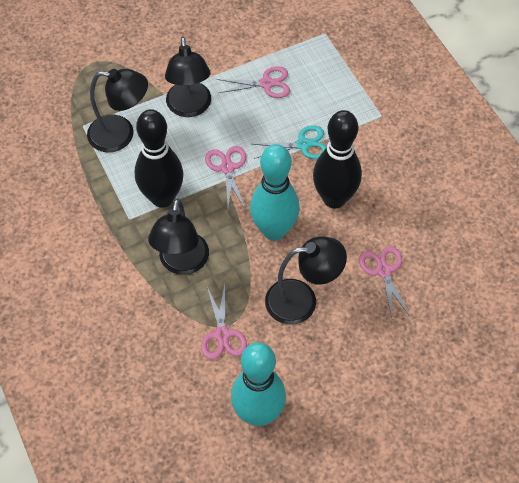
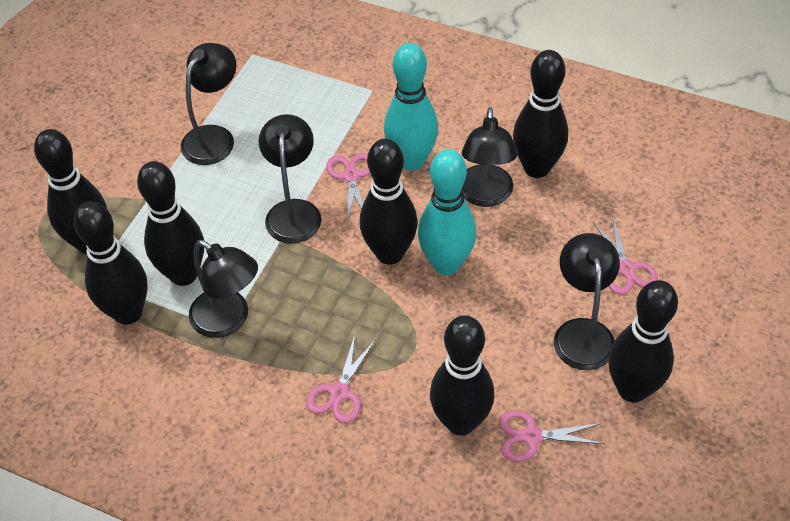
black bowling pin: [135,109,183,208] [313,110,362,208] = 2 -> [34,129,107,254] [74,201,148,325] [137,161,204,286] [360,139,418,265] [430,315,494,436] [513,50,568,178] [608,280,678,402] = 7
black lamp: [87,69,148,152] [148,198,209,275] [165,37,211,117] [265,236,347,324] = 4 -> [181,43,236,165] [189,240,258,338] [259,114,321,244] [462,107,518,207] [554,233,620,370] = 5
turquoise scissors: [253,125,327,159] = 1 -> none = 0

